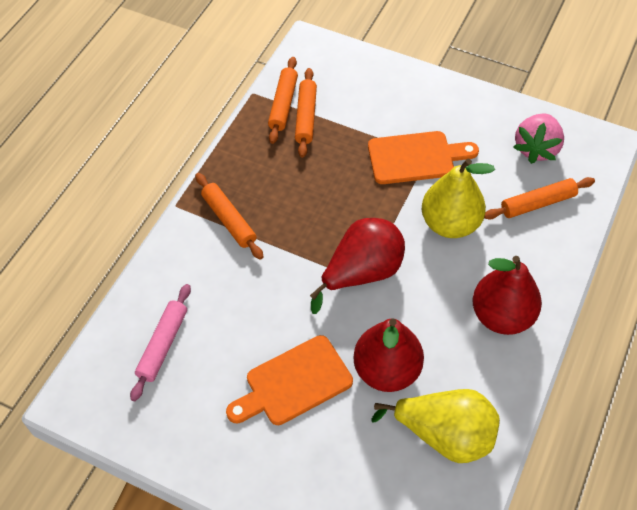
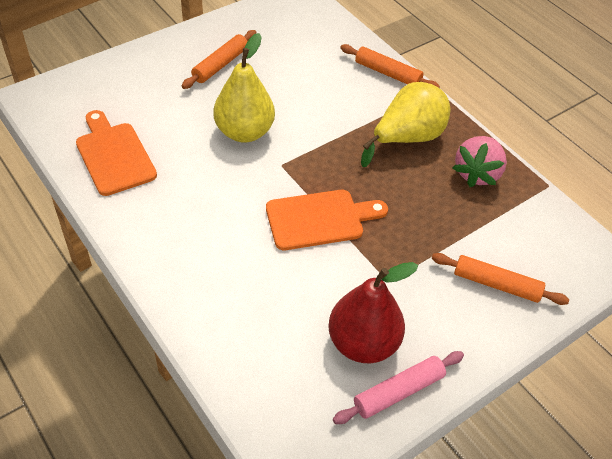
orange rolling pin: [195,173,263,260] [268,57,298,144] [295,68,317,158] [484,177,595,219] = 4 -> [182,30,256,89] [340,44,440,88] [432,253,569,305] = 3
red pear: [310,218,405,314] [354,318,424,392] [473,256,542,335] = 3 -> [328,262,418,363] = 1

